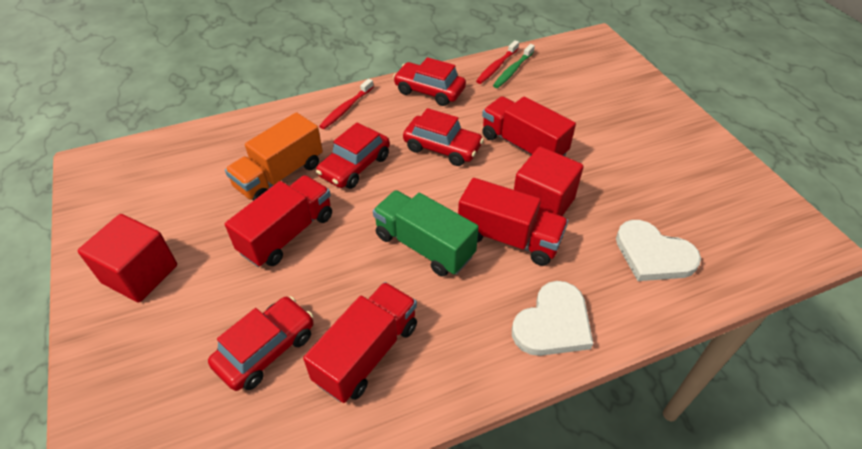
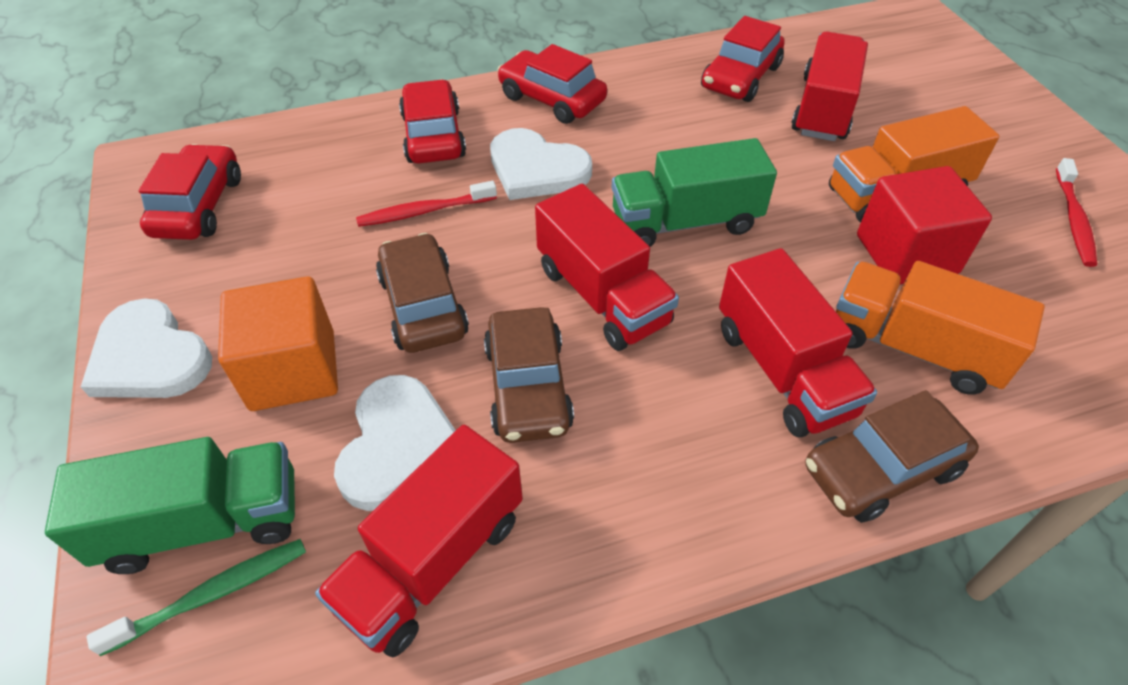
brown car: none = 0 -> [376,233,469,353] [484,307,574,443] [805,390,979,523] = 3
green truck: [373,190,479,277] = 1 -> [45,437,295,574] [611,138,777,247] = 2
orange cube: none = 0 -> [218,276,338,411] = 1
orange truck: [225,112,323,201] = 1 -> [829,106,999,222] [836,261,1045,395] = 2
red cube: [78,214,177,303] [514,147,583,219] = 2 -> [857,166,992,285] = 1
white heart: [512,281,593,356] [616,220,701,281] = 2 -> [81,298,212,398] [334,375,456,511] [490,128,592,200] = 3

